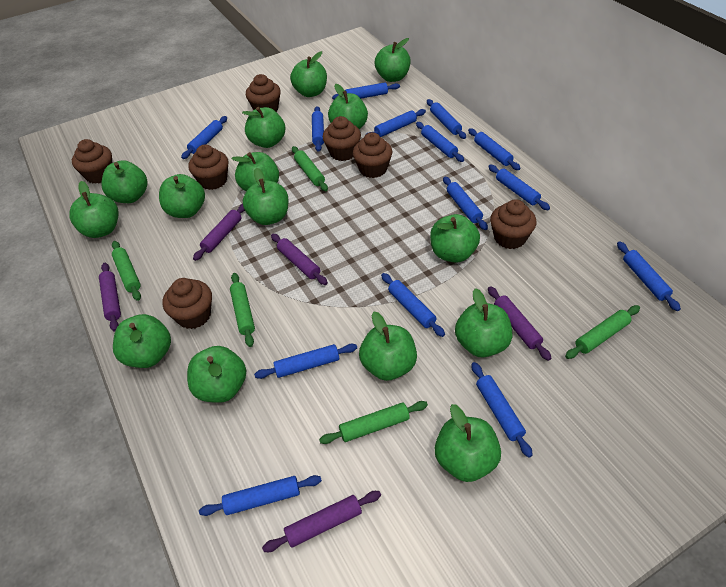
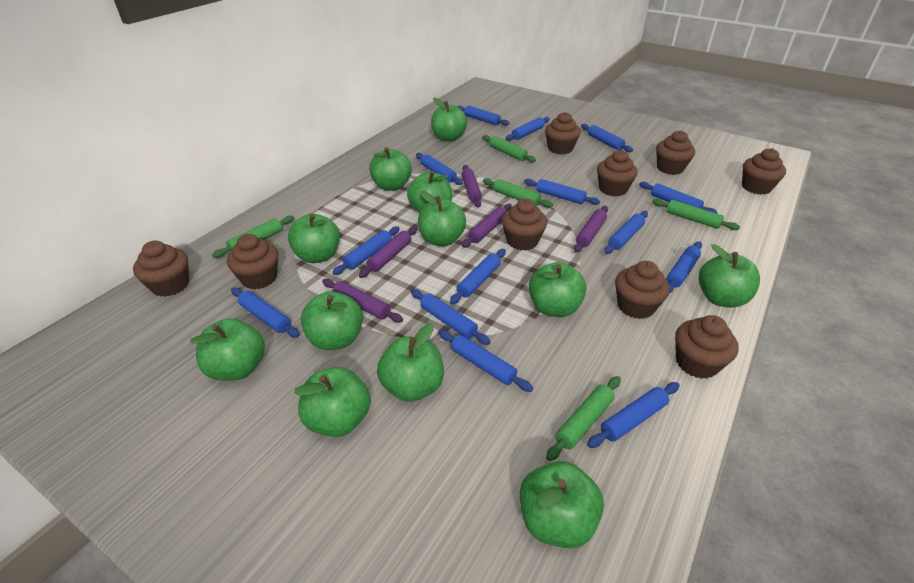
brown cupcake: [72,139,112,184] [162,278,212,329] [188,144,228,190] [246,74,281,112] [323,116,361,161] [353,132,392,178] [490,199,536,249] = 7 -> [133,241,189,297] [227,234,278,289] [502,199,547,251] [545,112,581,154] [597,150,638,196] [615,261,670,319] [656,130,695,175] [675,315,739,379] [742,148,786,195] = 9
green apple: [69,181,119,238] [102,160,148,203] [113,314,171,368] [159,174,205,218] [187,346,246,403] [231,152,279,191] [242,107,285,148] [243,168,289,225] [290,51,327,97] [328,84,368,129] [359,312,417,381] [375,38,411,82] [430,214,480,263] [435,404,501,482] [455,288,512,358] = 15 -> [190,318,265,381] [288,214,340,263] [294,367,371,437] [301,291,363,350] [369,147,412,191] [377,323,444,402] [407,170,452,213] [418,191,466,246] [431,98,467,142] [520,461,604,548] [529,262,586,317] [698,244,760,308] = 12

